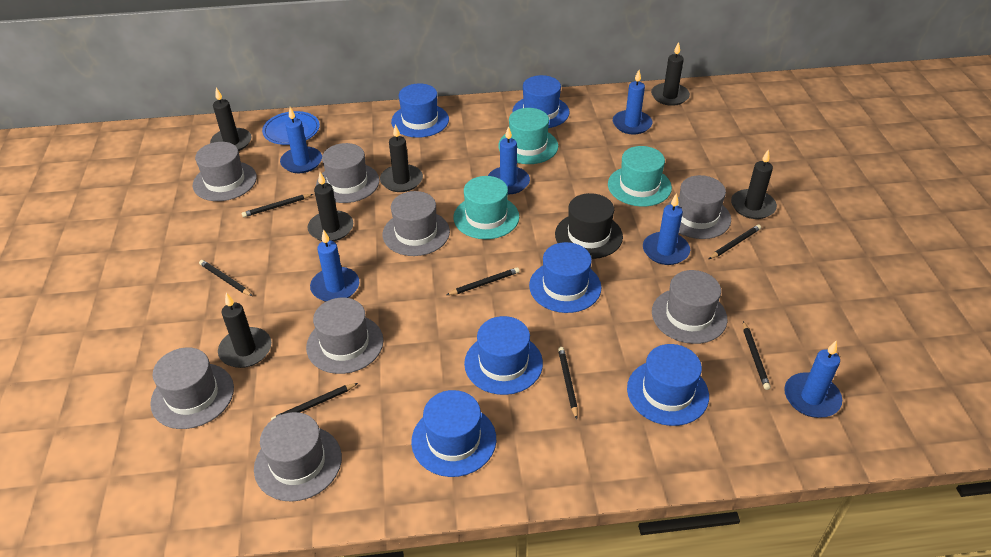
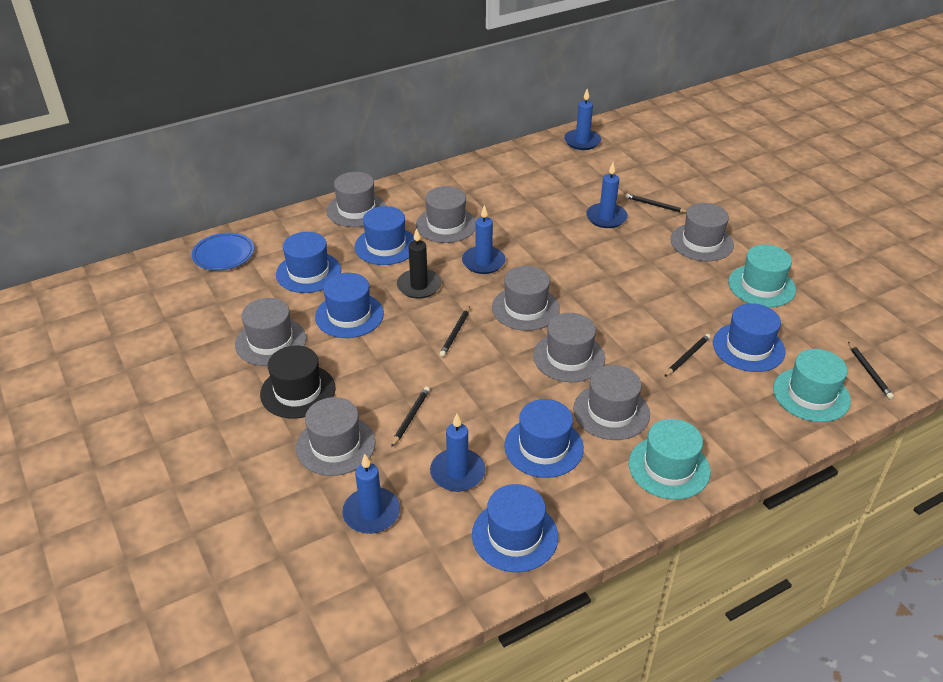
black candle: [210,88,252,151] [218,293,271,368] [308,172,353,241] [380,124,423,192] [651,42,690,106] [731,149,777,219] = 6 -> [397,228,442,299] = 1
black pencil: [199,260,253,296] [242,194,313,217] [271,383,358,420] [447,267,520,295] [558,347,578,419] [709,225,761,259] [743,321,771,390] = 7 -> [391,387,430,447] [440,306,470,357] [625,193,687,213] [664,334,711,377] [848,342,894,399] = 5
blue candle: [280,107,322,173] [310,229,359,302] [488,126,530,194] [613,70,652,134] [643,193,690,265] [784,340,842,418] = 6 -> [342,454,400,534] [430,413,486,492] [462,205,506,274] [564,89,601,150] [586,162,628,228] = 5

